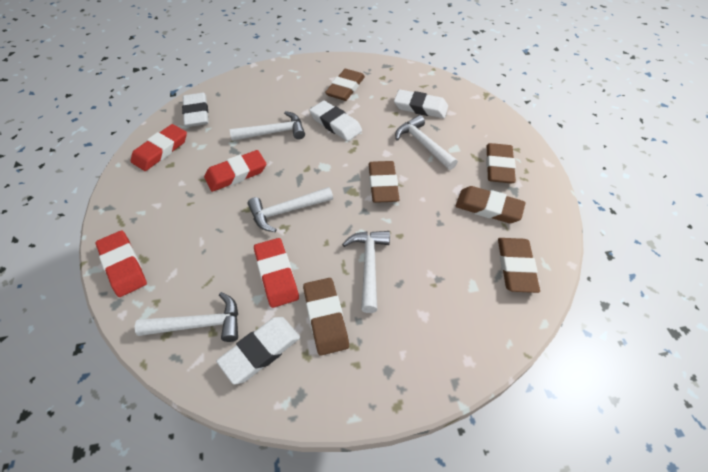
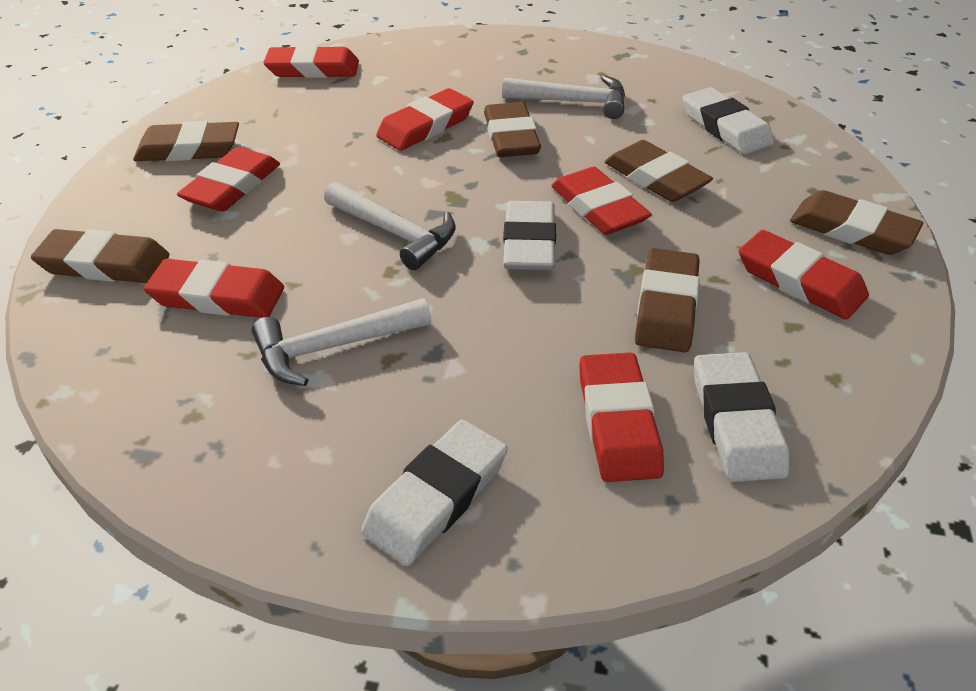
red eraser: [96,230,147,297] [131,124,187,171] [204,150,266,192] [254,238,299,308] = 4 -> [144,259,284,318] [177,147,280,212] [263,45,359,78] [376,88,474,151] [551,167,652,235] [579,352,664,482] [738,230,869,320] = 7
white hammer: [135,292,238,342] [229,111,305,141] [247,187,333,232] [342,231,390,313] [395,115,458,170] = 5 -> [252,298,431,386] [324,182,456,270] [502,75,625,119] = 3

